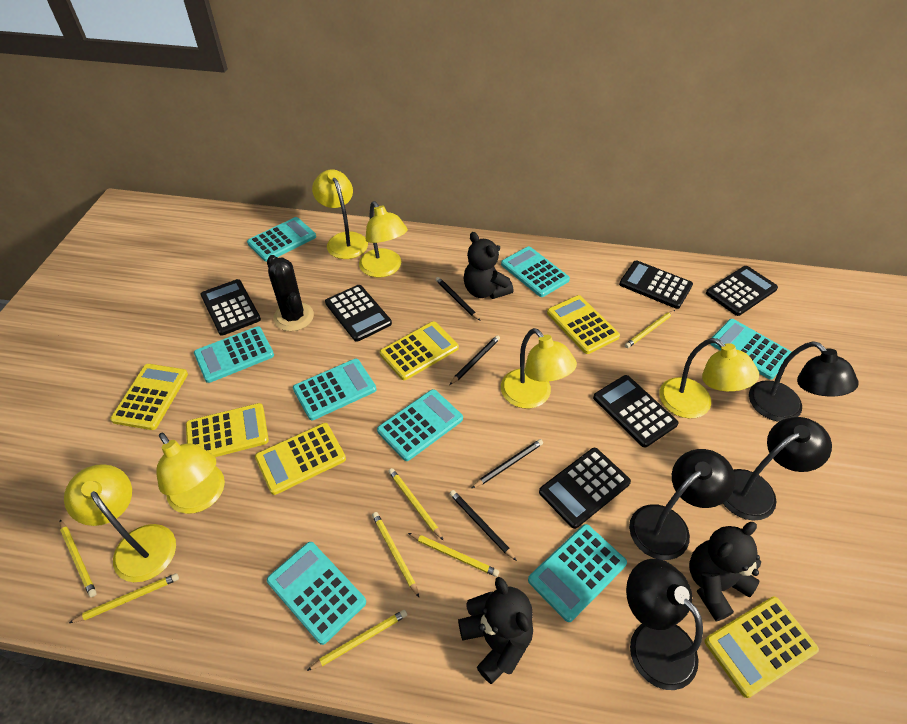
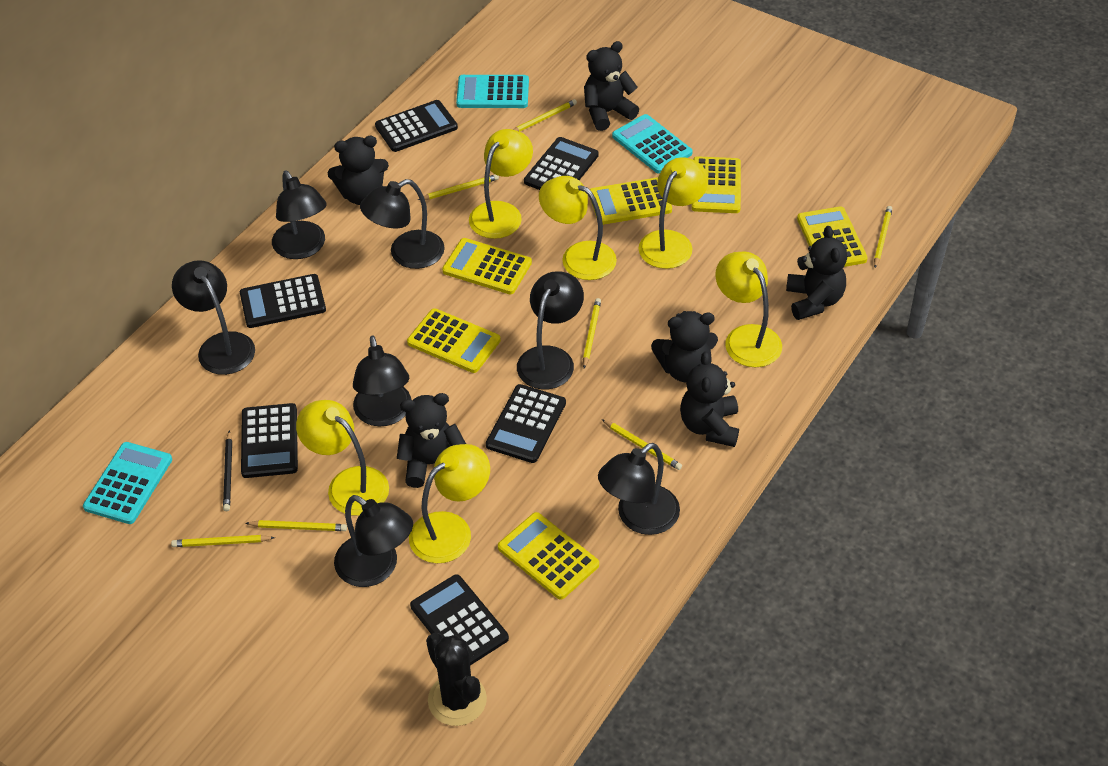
black lamp: [626,559,703,690] [629,449,735,560] [723,417,832,521] [749,341,859,422] = 4 -> [172,260,255,375] [272,171,327,259] [334,495,413,587] [353,335,411,426] [360,179,445,269] [517,271,584,389] [598,443,680,535] = 7
black pencil: [436,277,480,321] [449,490,517,561] [450,335,500,385] [472,439,543,488] = 4 -> [223,430,232,511] = 1
black teddy bear: [458,577,533,684] [464,232,513,299] [689,522,761,621] = 3 -> [328,136,389,205] [397,393,466,488] [584,41,639,131] [651,311,718,383] [680,351,739,447] [786,226,847,320] = 6
turquoise calculator: [194,326,274,383] [247,217,316,262] [267,542,366,645] [293,359,376,420] [377,389,463,461] [501,246,570,297] [528,524,627,622] [710,319,791,380] = 8 -> [83,442,172,524] [456,75,529,108] [612,114,693,174] = 3

